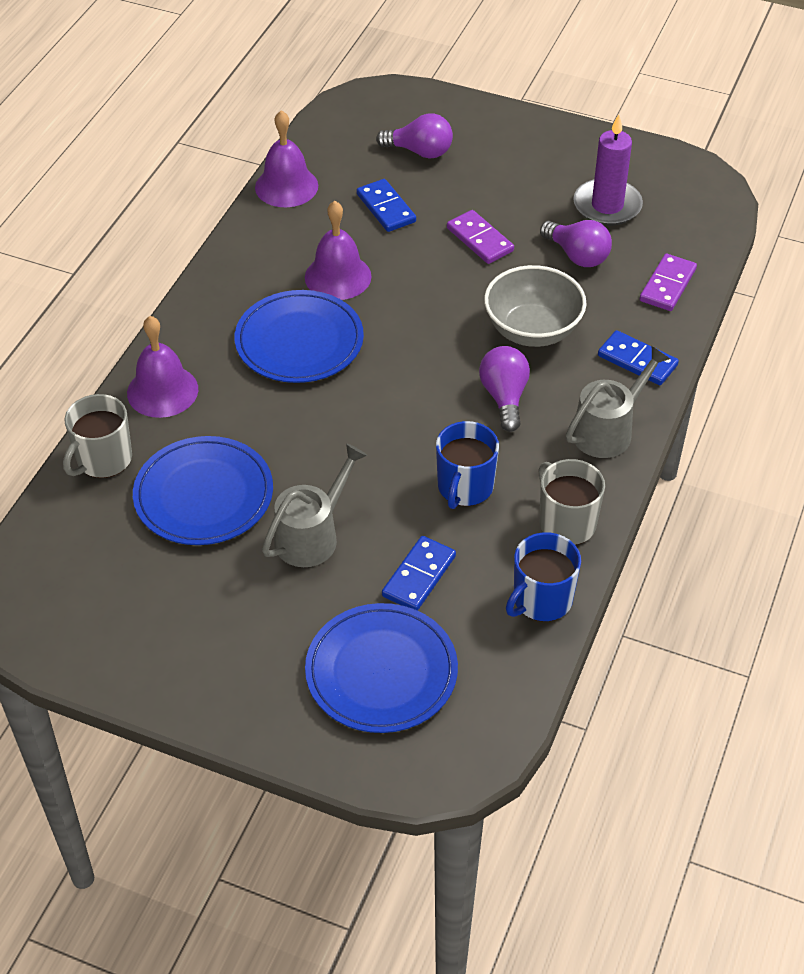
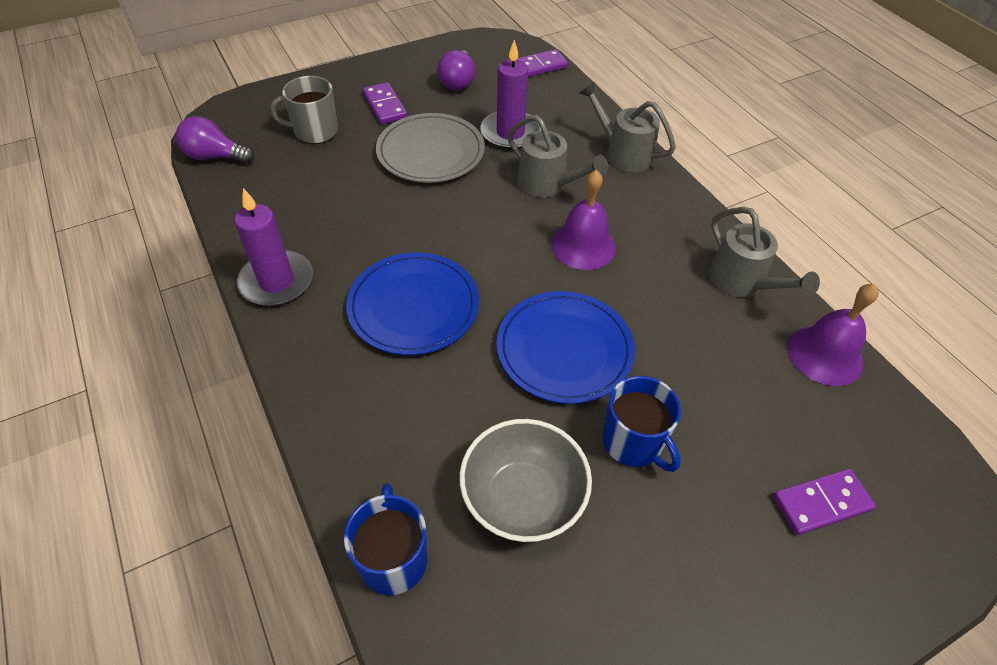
blue domino: [357,179,416,232] [382,536,456,611] [598,330,679,385] = 3 -> none = 0
blue plate: [133,436,273,545] [234,290,364,383] [305,603,458,733] = 3 -> [346,252,479,355] [497,291,635,404] = 2
grey mug: [63,394,132,478] [539,459,605,545] = 2 -> [270,76,338,144] = 1
grey plate: none = 0 -> [376,113,485,183] = 1
grey watering can: [262,443,367,567] [566,346,670,458] = 2 -> [507,115,608,197] [579,82,676,172] [709,207,820,297] = 3
purple bell: [127,316,198,418] [255,110,318,207] [305,201,372,300] = 3 -> [551,170,616,270] [788,284,879,386] = 2
purple candle: [573,114,643,226] = 1 -> [234,188,313,306] [480,40,541,150] = 2
purple domino: [447,210,514,264] [640,254,697,311] = 2 -> [363,82,407,124] [517,49,568,77] [773,469,876,535] = 3
purple light bulb: [376,113,453,159] [479,346,530,432] [540,220,612,267] = 3 -> [176,116,254,164] [437,50,475,90] = 2

